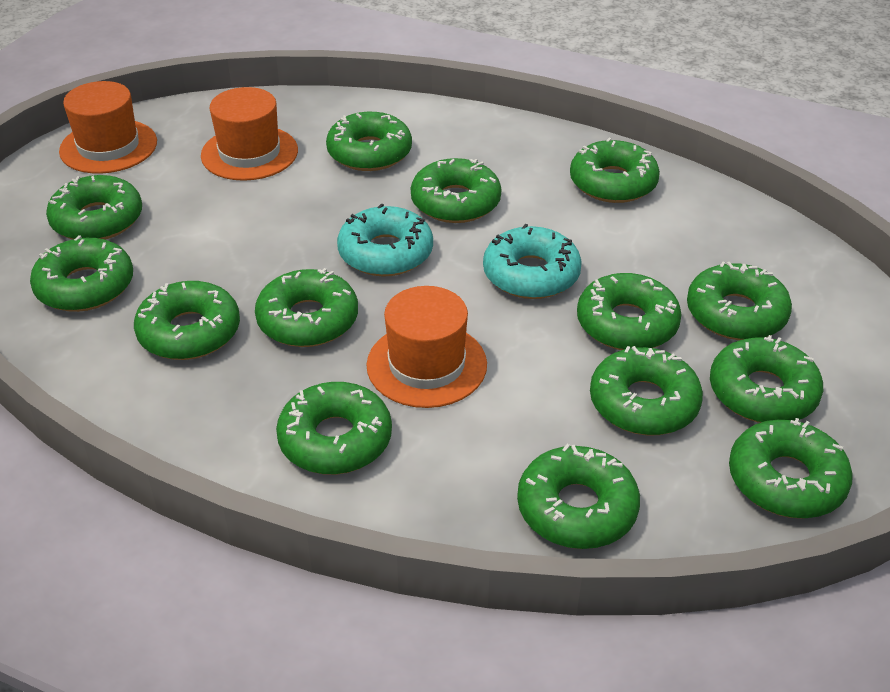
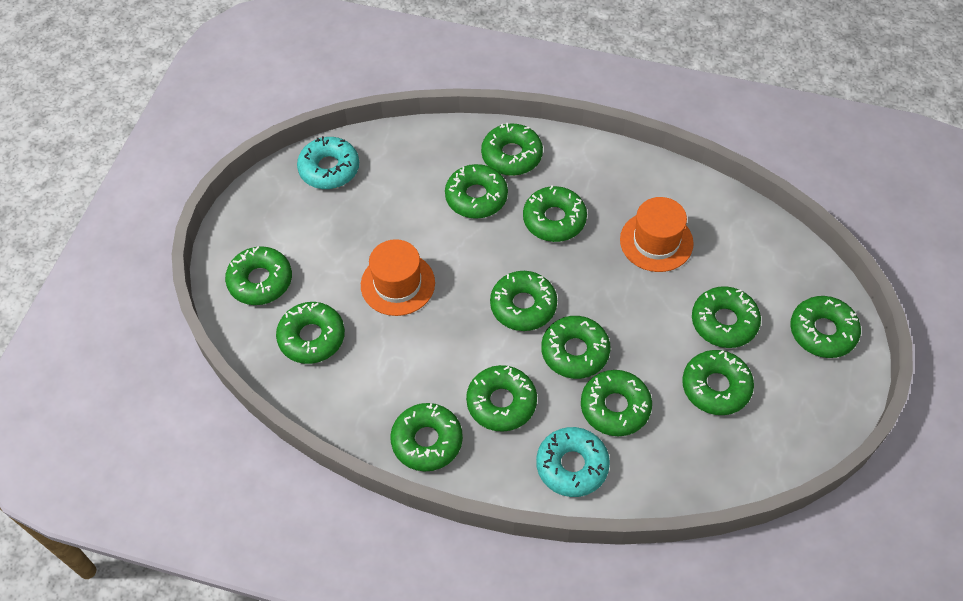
green donut: [30,235,133,312] [46,175,142,240] [134,281,240,360] [255,268,358,347] [276,382,392,475] [326,112,412,171] [411,158,501,223] [517,444,640,549] [570,138,660,203] [577,273,681,350] [590,346,703,435] [687,262,792,340] [710,335,823,423] [729,418,853,519] = 14 -> [225,246,292,305] [276,302,345,364] [390,403,463,471] [445,164,508,219] [466,365,537,432] [481,123,543,176] [490,271,557,331] [523,185,587,242] [541,316,611,379] [581,370,652,436] [682,350,754,415] [692,286,761,348] [790,296,861,358] = 13
orange hat: [59,81,157,174] [201,87,298,181] [366,286,487,408] = 3 -> [361,239,435,316] [620,197,694,272] = 2

